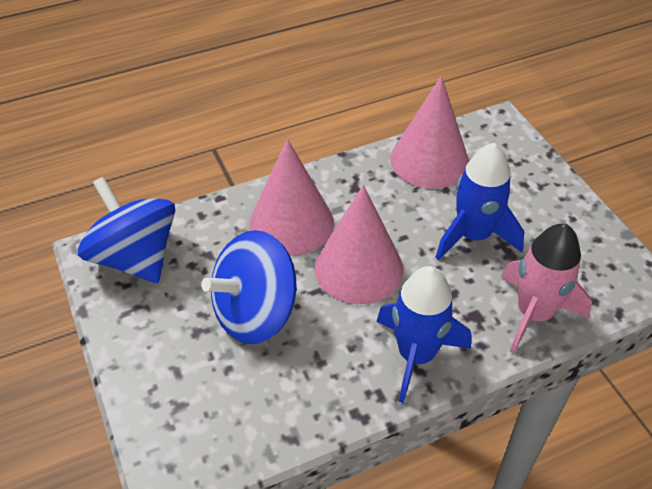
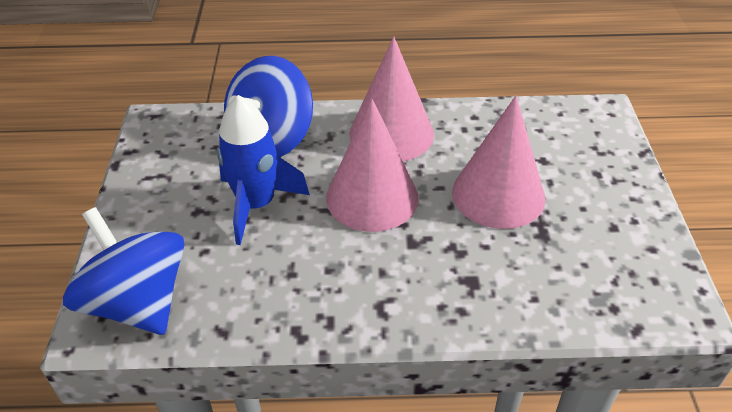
blue rocket: [376,266,471,403] [435,143,524,260] = 2 -> [217,95,310,245] = 1
pink rocket: [501,223,592,354] = 1 -> none = 0

